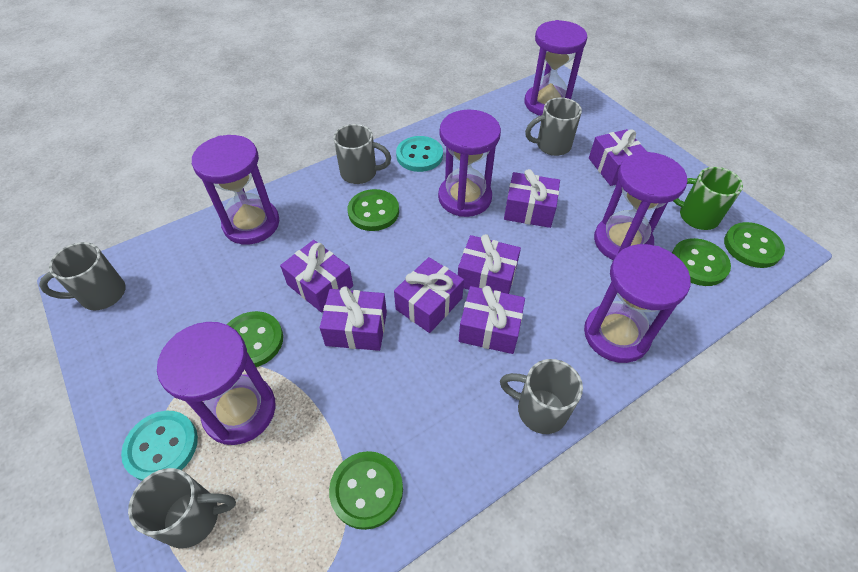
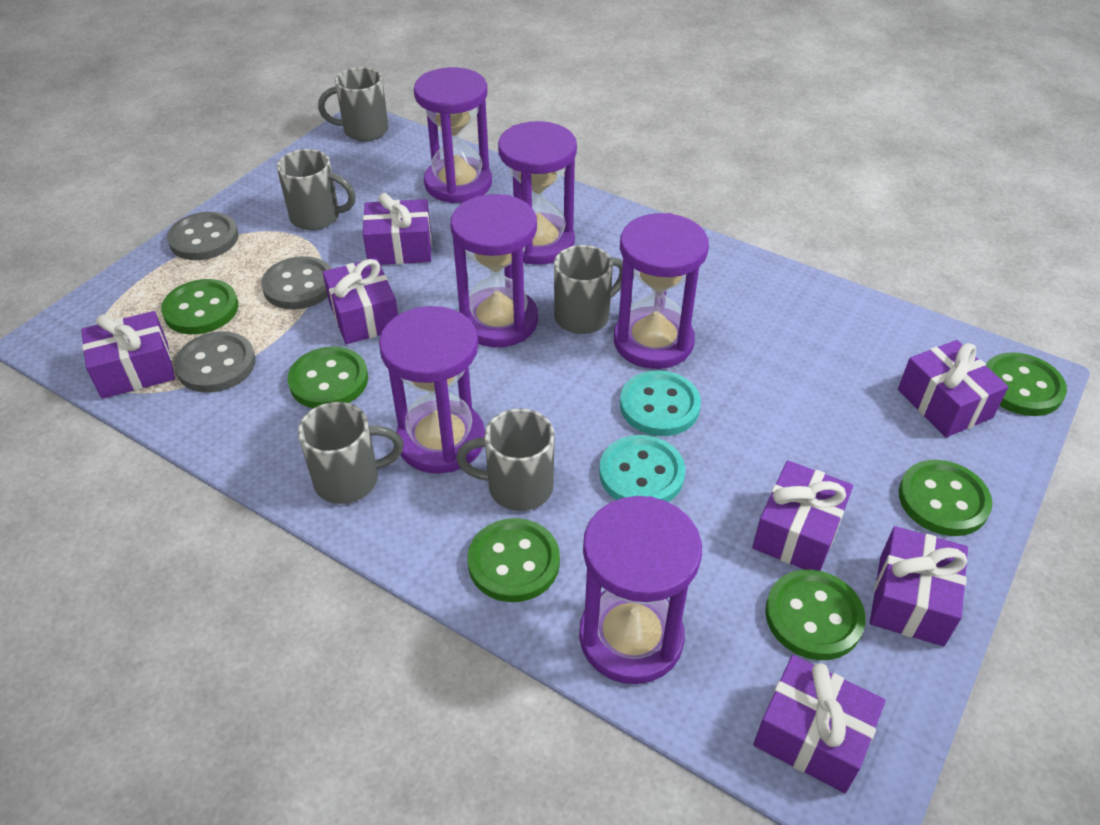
green button: [227,311,283,367] [329,451,403,530] [348,189,399,231] [672,238,731,286] [724,222,785,268] = 5 -> [161,279,238,334] [288,346,368,408] [468,518,560,602] [765,570,865,660] [899,460,992,536] [986,352,1067,416] = 6
green mug: [673,167,743,230] = 1 -> none = 0
grey button: none = 0 -> [167,212,239,260] [174,331,256,393] [261,256,332,309] = 3

